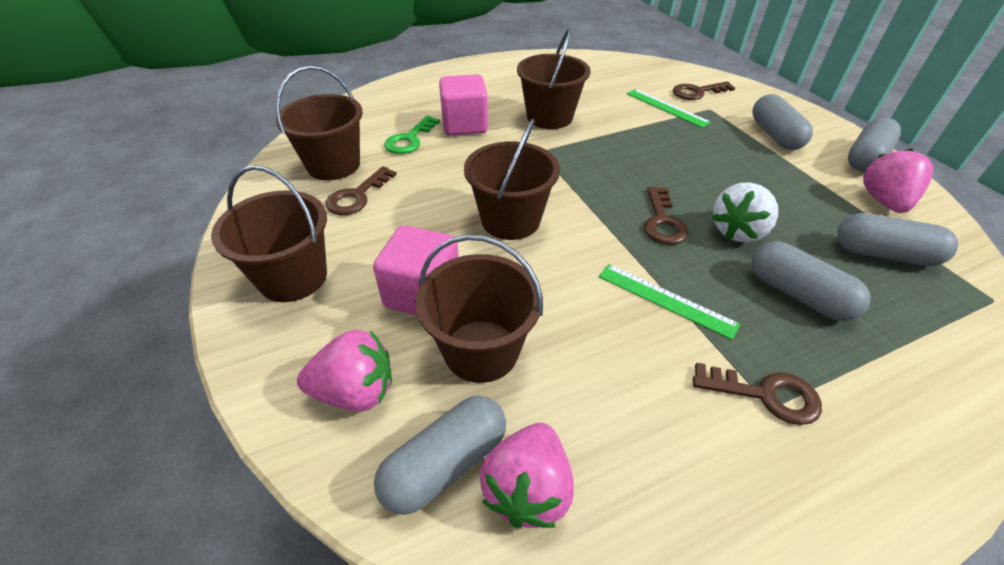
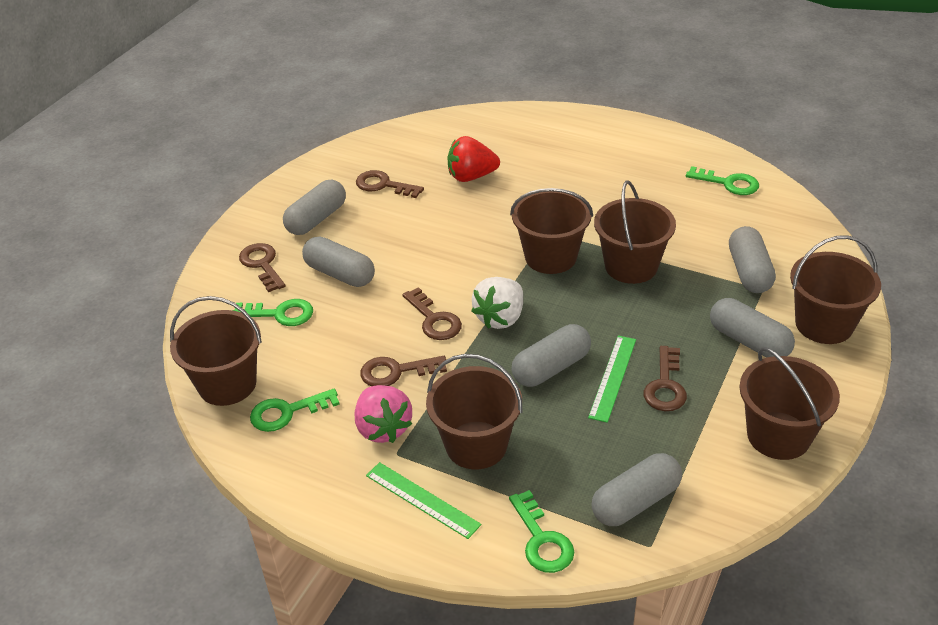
brown bucket: [211,165,327,302] [275,66,363,180] [415,234,543,383] [464,118,560,240] [517,28,591,129] = 5 -> [170,296,262,406] [426,354,522,469] [510,188,593,274] [594,180,676,284] [739,347,840,460] [790,235,881,344] = 6
brown key: [326,166,397,215] [644,187,688,245] [673,81,735,100] [693,363,822,425] = 4 -> [239,243,286,292] [356,170,424,198] [360,356,447,386] [403,287,462,340] [644,346,687,411] = 5
green key: [384,116,440,154] = 1 -> [233,299,313,326] [250,389,340,432] [509,490,574,573] [686,166,759,195] = 4
grey capsule: [374,395,506,515] [751,241,871,321] [752,94,813,150] [837,213,958,266] [848,117,901,172] = 5 -> [283,180,346,235] [302,236,375,287] [511,324,591,387] [592,453,682,526] [710,298,795,358] [729,226,776,293] = 6
pink cube: [373,225,459,316] [439,74,488,136] = 2 -> none = 0
pink strawberry: [297,330,392,411] [480,423,574,528] [863,149,933,213] = 3 -> [354,385,412,443] = 1
red strawberry: none = 0 -> [448,136,500,182] = 1

